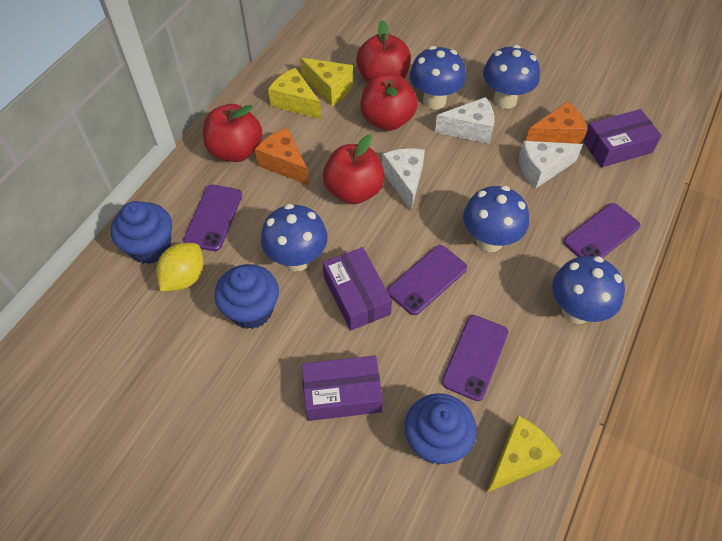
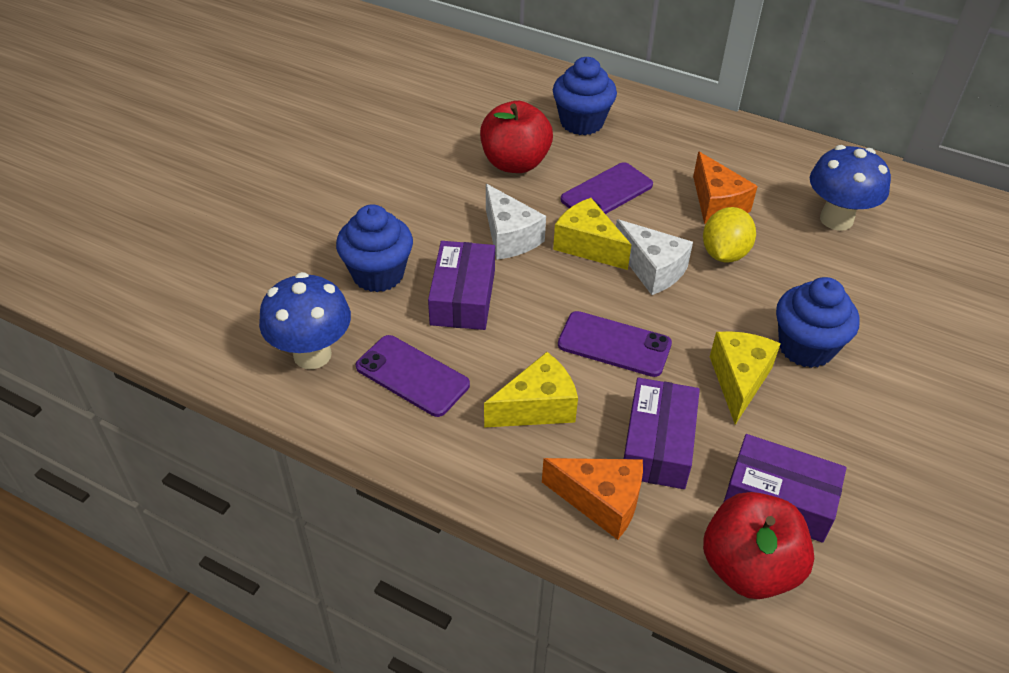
blue mushroom: [261,204,328,272] [410,46,466,110] [463,186,529,252] [483,45,540,109] [552,256,625,324] = 5 -> [259,272,351,369] [810,145,891,231] = 2
purple phone: [183,185,242,251] [387,245,467,315] [442,315,508,401] [563,203,640,258] = 4 -> [356,335,470,417] [558,311,672,377] [561,162,653,214] = 3
red apple: [203,104,262,162] [323,135,385,204] [356,20,411,83] [360,74,418,131] = 4 -> [480,101,553,173] [703,492,814,599] = 2
white cheese: [382,148,425,211] [435,97,494,144] [519,141,583,189] = 3 -> [486,184,546,260] [616,219,693,295] = 2

